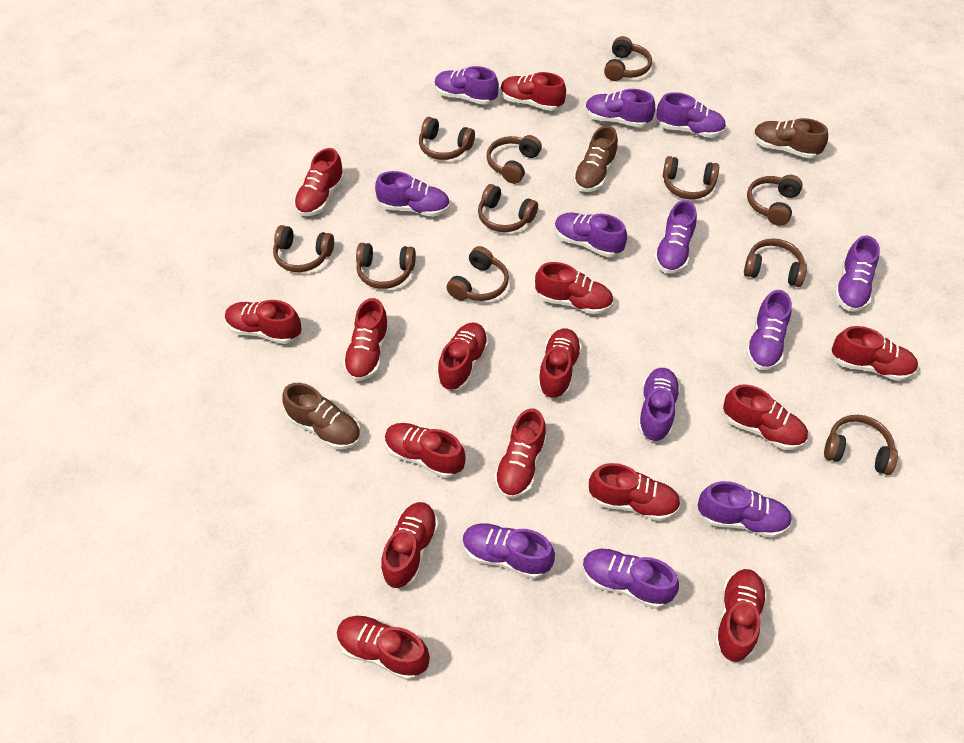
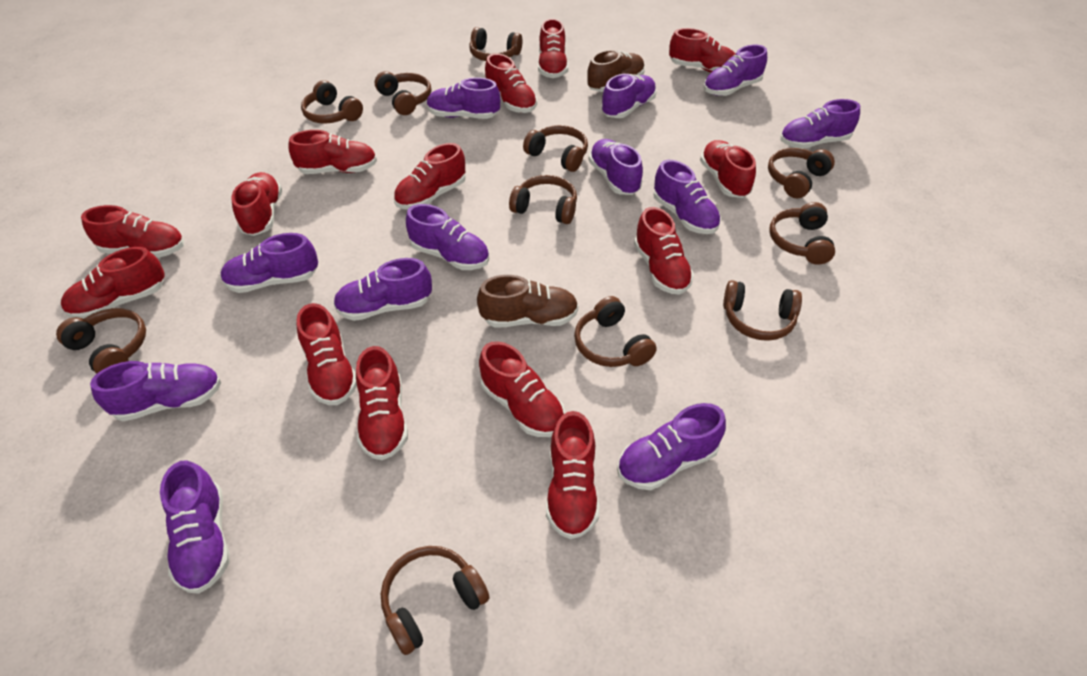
brown shoe: [282,383,361,450] [573,126,618,192] [753,118,828,159] = 3 -> [477,275,578,327] [587,50,645,92] = 2
red shoe: [225,300,302,344] [294,148,344,216] [337,615,430,680] [343,298,390,381] [381,502,439,588] [385,423,466,478] [437,323,489,390] [494,408,547,498] [501,72,566,111] [535,262,613,315] [538,329,582,399] [589,463,680,521] [715,569,767,662] [723,384,808,450] [832,326,918,381] = 15 -> [61,247,165,319] [81,205,184,258] [231,172,282,236] [288,130,377,174] [296,303,357,405] [356,346,408,460] [394,143,466,210] [479,341,565,437] [485,53,537,113] [538,18,568,78] [546,411,599,539] [634,207,694,294] [669,28,736,72] [700,140,756,198] = 14

